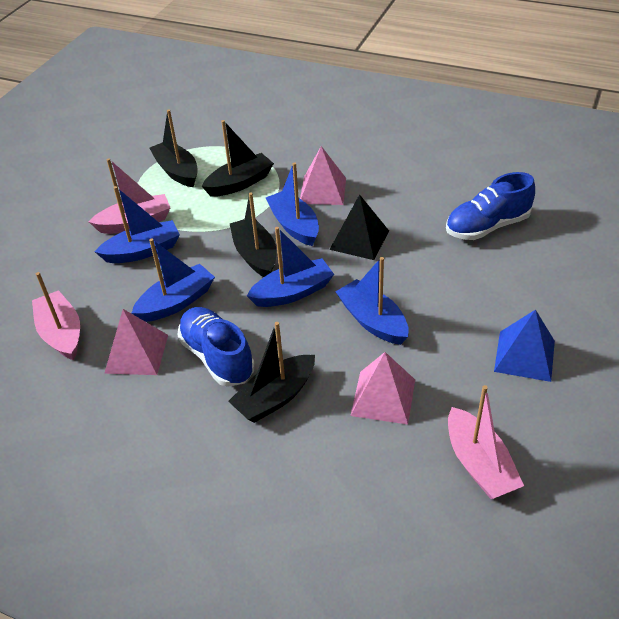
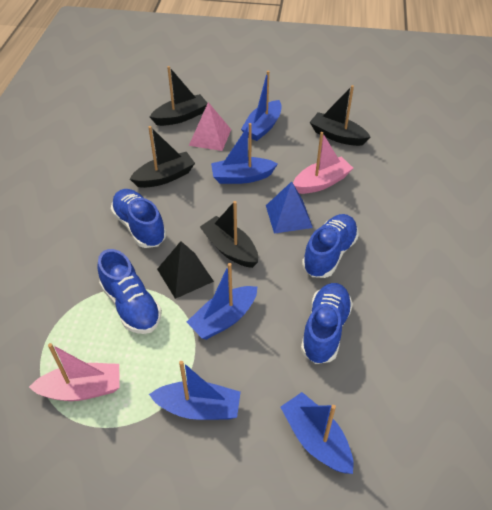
blue shoe: [177,307,255,387] [446,172,535,240] = 2 -> [97,249,162,334] [111,189,166,248] [301,283,353,364] [302,214,359,278] = 4
pink boat: [32,272,80,360] [89,158,171,234] [448,385,524,499] = 3 -> [29,343,119,401] [293,132,353,194] = 2
pink pyramid: [104,309,168,375] [300,146,346,205] [350,352,415,424] = 3 -> [189,102,231,151] = 1

